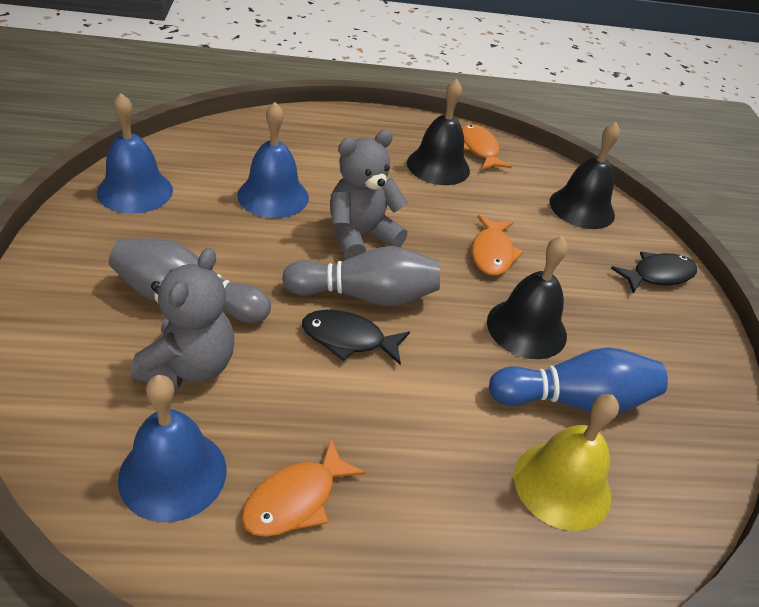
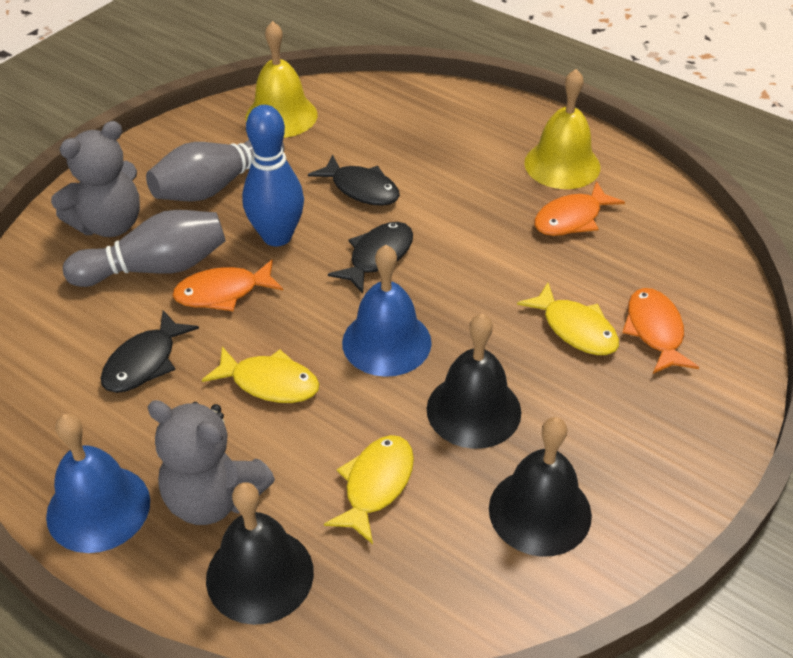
black fish: [302,310,410,365] [611,252,697,294] = 2 -> [101,310,199,393] [308,155,400,206] [328,222,413,293] = 3
blue bell: [97,93,173,214] [118,375,227,522] [237,102,309,218] = 3 -> [46,414,150,553] [342,245,432,377] = 2
yellow bell: [514,394,619,531] = 1 -> [245,21,317,138] [524,69,600,189] = 2
yellow fish: none = 0 -> [202,347,319,403] [324,435,414,544] [517,283,619,355] = 3

